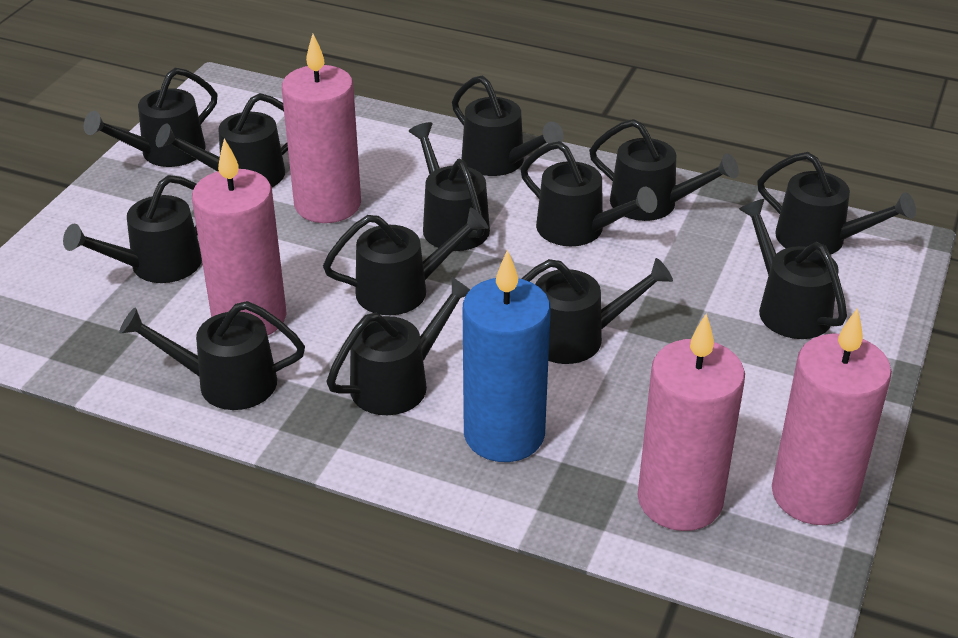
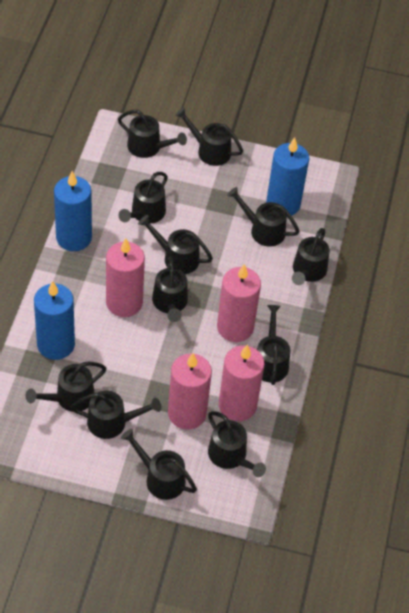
black watering can: [63,175,202,283] [84,68,217,167] [119,301,305,410] [156,93,288,187] [323,207,488,315] [327,276,470,415] [409,122,490,251] [452,76,564,176] [521,141,657,246] [521,258,673,364] [589,119,739,221] [739,199,847,339] [757,152,916,255] = 13 -> [26,362,106,412] [71,391,161,439] [118,110,187,158] [119,172,168,224] [121,429,197,500] [138,215,213,274] [152,257,188,322] [175,107,243,166] [208,411,266,477] [227,187,300,246] [257,305,290,385] [292,228,329,285] = 12
blue candle: [463,249,551,462] = 1 -> [34,281,75,360] [54,171,92,251] [266,137,309,216] = 3

